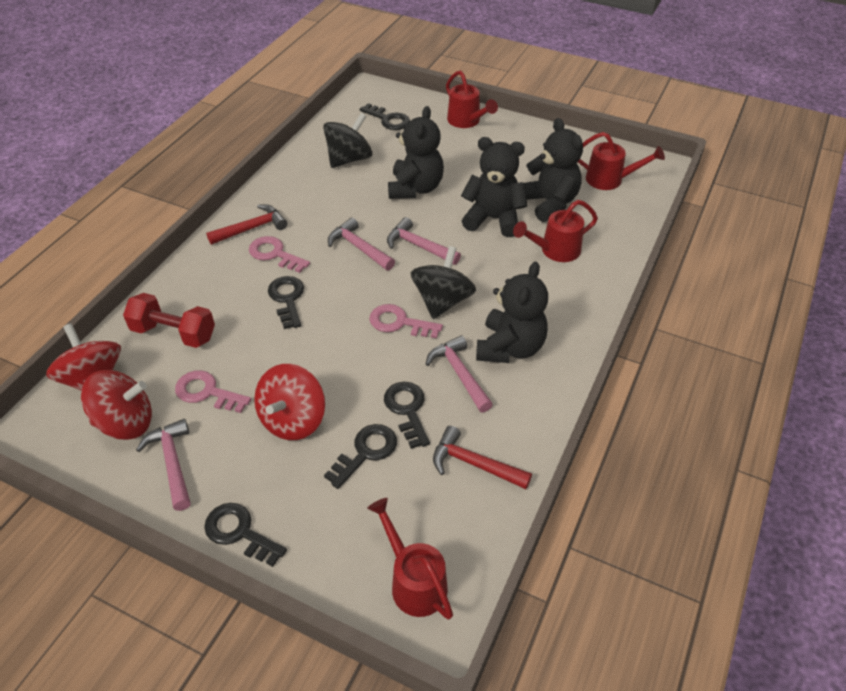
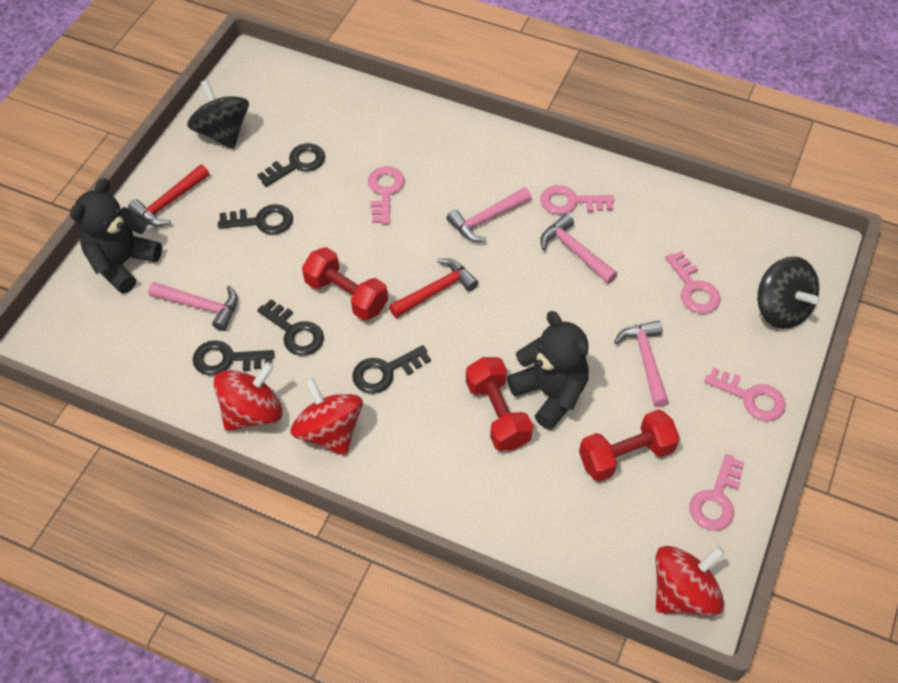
black teddy bear: [388,106,444,199] [461,137,527,237] [476,262,548,363] [524,118,583,222] = 4 -> [70,178,162,294] [507,311,589,430] = 2
pink key: [175,370,251,413] [249,236,310,273] [369,304,443,338] = 3 -> [368,166,405,224] [540,185,614,215] [665,251,721,314] [690,454,744,531] [704,367,786,421] = 5
red dumbbell: [123,293,215,348] = 1 -> [302,247,388,321] [466,357,533,451] [579,409,680,482] = 3
red watering can: [367,498,453,620] [446,71,498,128] [513,200,598,262] [578,132,665,190] = 4 -> none = 0

